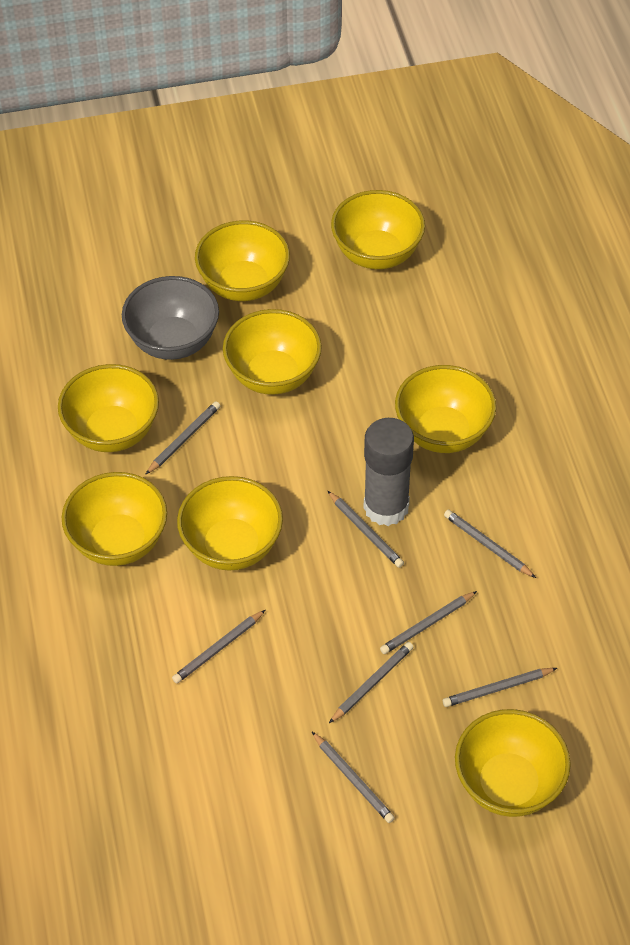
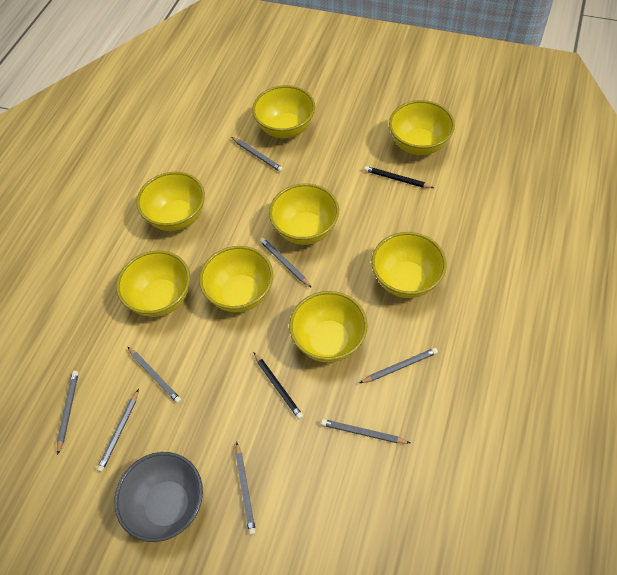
black pencil: none = 0 -> [253,352,303,419] [364,166,434,188] = 2
grey glue stick: [363,418,414,526] = 1 -> none = 0

